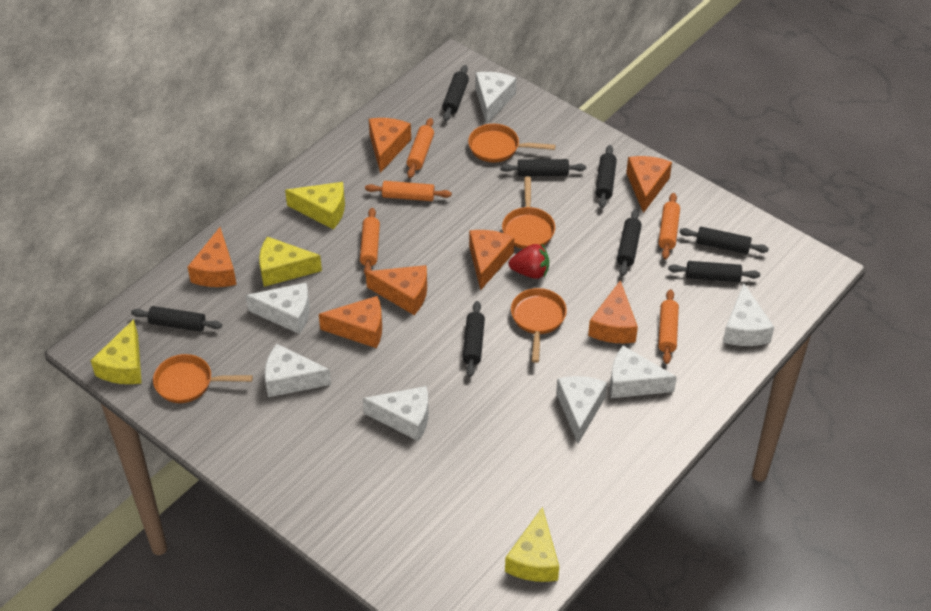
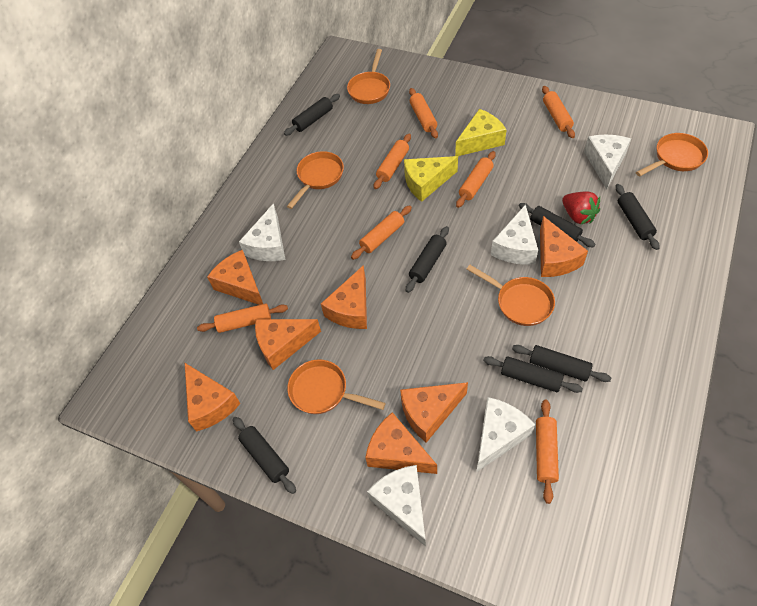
black rolling pin: [131,306,222,332] [442,65,469,121] [462,301,485,377] [500,159,586,176] [596,145,617,208] [617,209,642,276] [668,261,760,282] [679,227,769,254] = 8 -> [233,417,296,494] [284,94,340,136] [406,226,449,293] [483,356,583,393] [512,345,611,382] [519,203,596,247] [615,184,660,250] = 7
orange pan: [153,354,253,403] [468,124,556,162] [502,176,555,249] [511,288,567,363] = 4 -> [287,151,344,209] [287,359,385,414] [347,49,390,104] [466,265,555,326] [636,133,708,176] = 5
orange rolling pin: [360,208,380,275] [365,181,452,201] [407,118,434,178] [658,193,680,259] [658,289,679,364] = 5 -> [197,303,288,333] [351,206,412,260] [374,134,411,189] [409,88,438,138] [456,151,496,208] [536,399,559,504] [542,86,575,138] = 7
white cheese: [246,283,310,334] [265,344,331,397] [363,386,429,441] [475,72,517,124] [556,376,607,444] [610,346,677,398] [723,283,774,346] = 7 -> [239,203,286,261] [367,465,426,547] [476,397,535,472] [491,204,538,265] [584,135,631,189] = 5
yellow cheese: [90,319,142,384] [259,237,322,287] [285,182,345,229] [505,507,559,582] = 4 -> [404,156,458,202] [455,109,507,156] = 2

